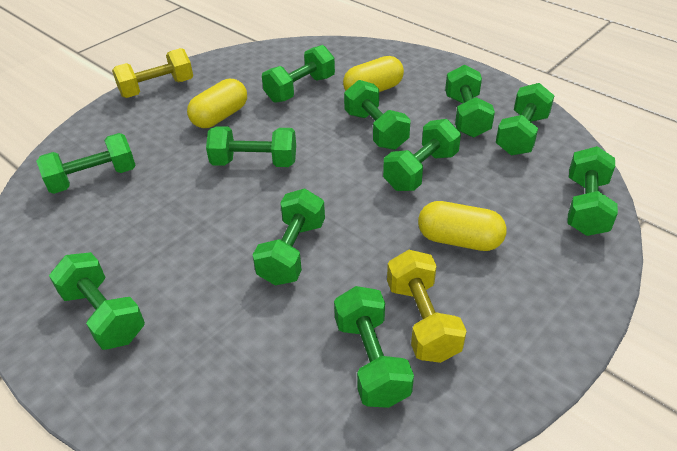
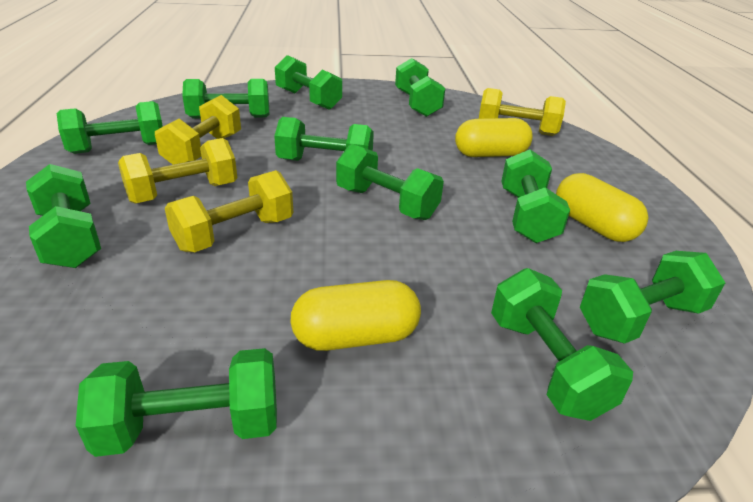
yellow dumbbell: [112,48,193,98] [387,250,467,363] = 2 -> [118,138,237,204] [155,95,241,165] [165,170,293,252] [479,88,566,136] = 4

